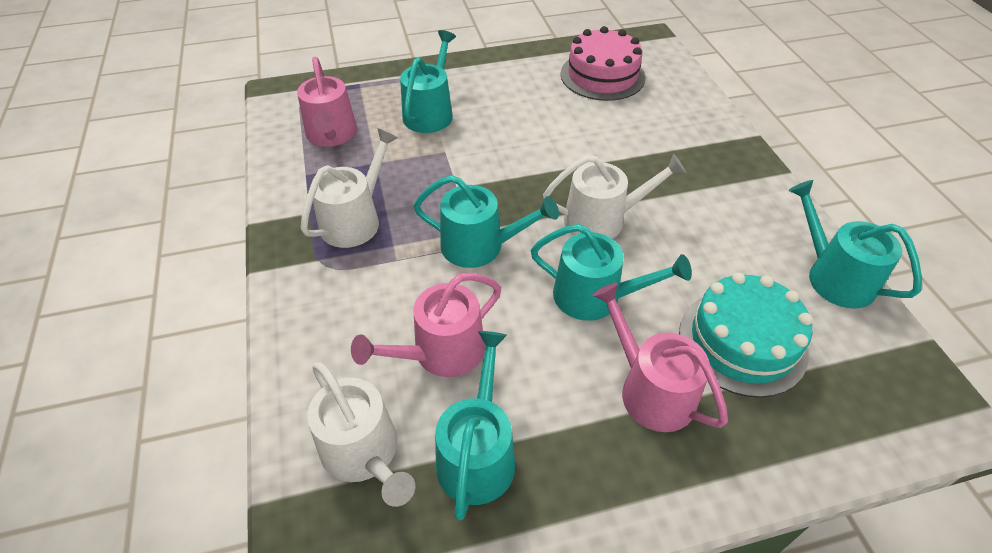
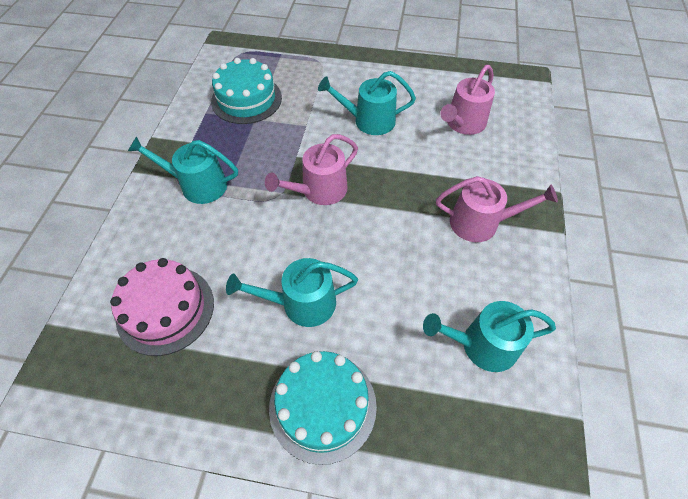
turquoise cake: [679,273,813,398] = 1 -> [211,58,282,124] [269,351,377,465] = 2
turquoise watering can: [400,30,456,133] [414,175,559,268] [435,331,515,521] [531,224,692,321] [789,180,922,309] = 5 -> [128,136,238,204] [226,258,358,327] [318,71,416,135] [423,301,556,372] = 4
white watering can: [301,128,398,248] [307,362,415,507] [543,154,686,239] = 3 -> none = 0

